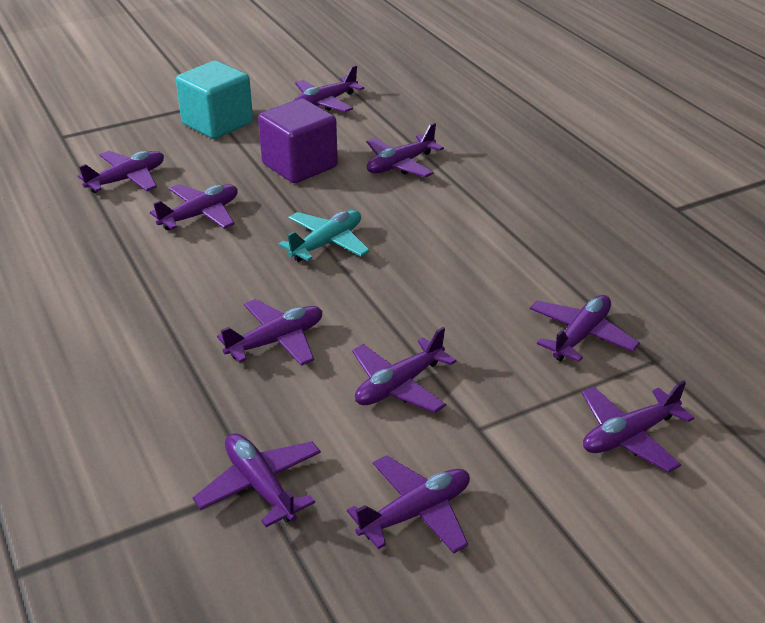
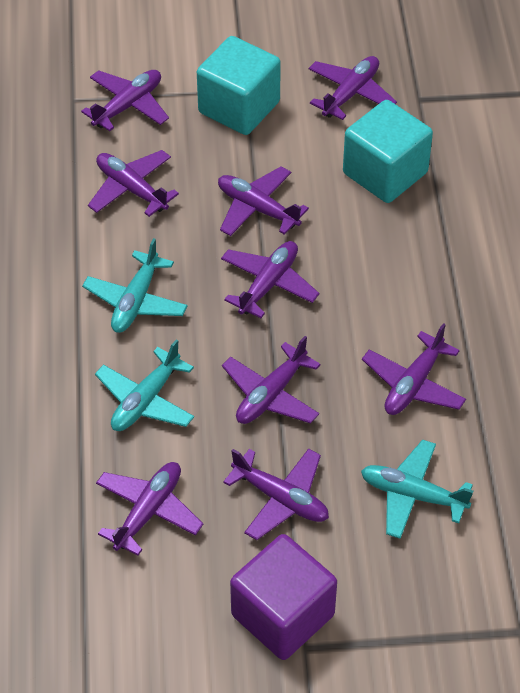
purple plane: [78,151,164,193] [150,184,238,230] [193,433,321,527] [217,299,322,366] [294,65,365,112] [347,455,470,553] [352,327,457,413] [367,123,444,177] [530,295,640,362] [582,380,694,473] = 10 -> [81,70,169,131] [88,150,179,217] [96,462,203,556] [218,166,309,236] [221,241,319,318] [222,336,321,424] [223,448,329,540] [309,56,397,120] [362,323,466,415] = 9
turquoise cube: [176,61,253,139] = 1 -> [197,36,281,135] [343,100,433,203] = 2
turquoise plane: [278,210,370,262] = 1 -> [82,238,188,333] [95,339,194,431] [361,440,473,539] = 3

